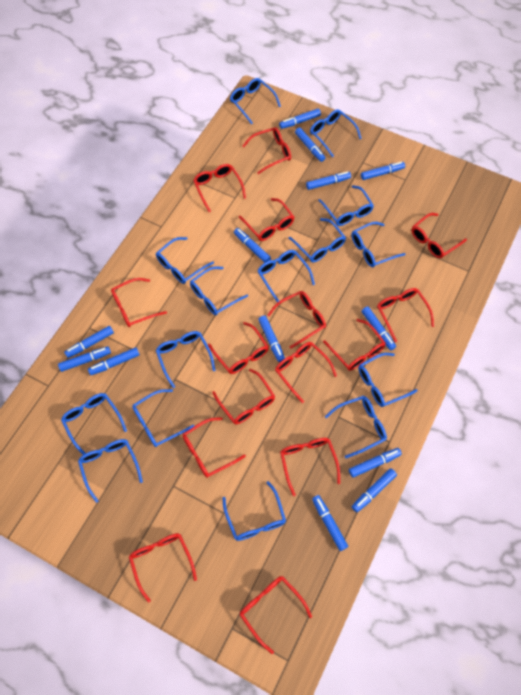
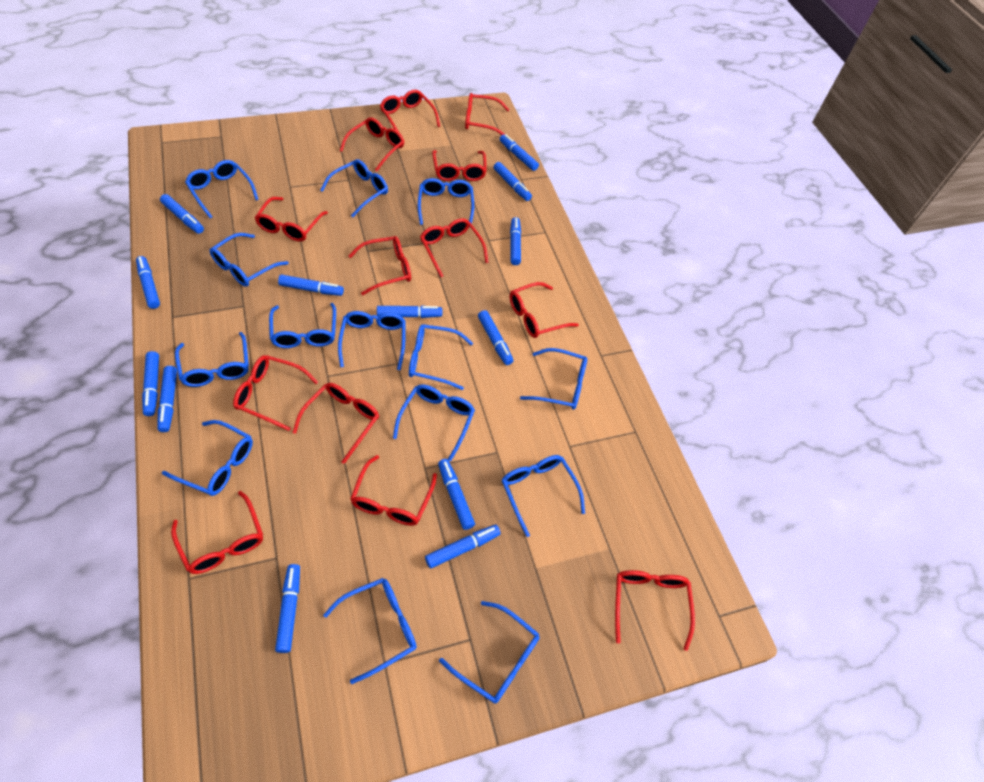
blue glasses: [61,393,127,455] [78,439,143,503] [132,389,194,447] [156,237,214,284] [156,331,216,388] [190,266,248,315] [222,481,286,541] [230,78,281,125] [257,250,315,303] [289,218,346,262] [310,109,362,158] [318,185,374,226] [325,396,387,458] [352,222,405,267] [358,353,418,407] = 15 -> [162,420,253,496] [175,332,249,387] [185,160,259,219] [210,233,289,287] [269,303,336,348] [320,159,388,217] [323,578,417,684] [338,311,406,370] [393,384,475,461] [409,324,473,390] [418,178,474,227] [439,601,540,704] [502,455,585,537] [520,348,587,410] = 14
red glasses: [111,278,167,327] [129,533,197,603] [183,417,246,478] [193,164,246,212] [208,322,269,374] [212,369,275,424] [239,198,294,241] [240,576,312,654] [243,127,291,174] [268,291,326,349] [275,342,337,403] [280,438,340,496] [323,319,386,371] [377,288,434,342] [412,213,467,258] = 15 -> [171,491,263,574] [233,355,318,431] [255,197,328,242] [292,383,379,464] [340,117,405,171] [348,236,411,295] [350,455,437,526] [380,90,440,132] [420,218,489,277] [432,150,487,181] [465,93,510,135] [510,282,579,338] [615,570,695,651] = 13

